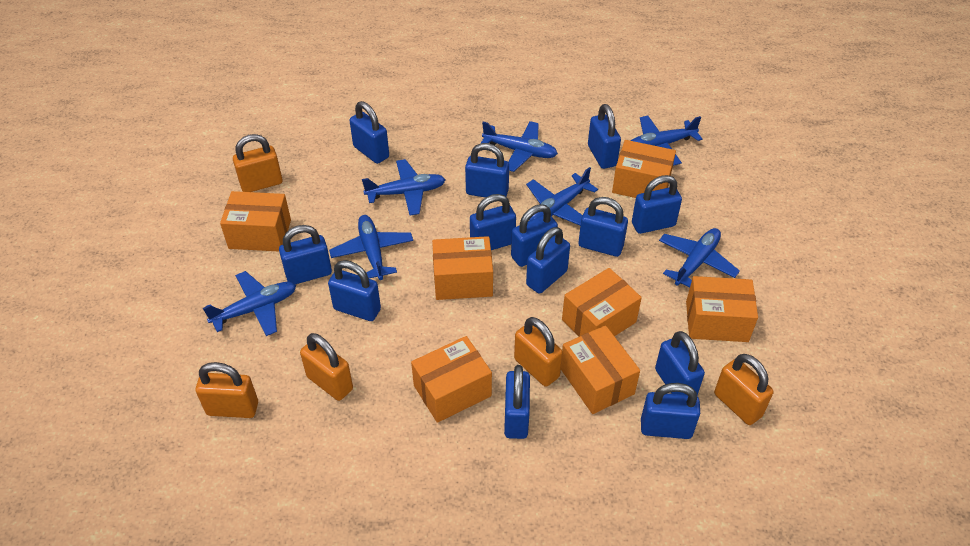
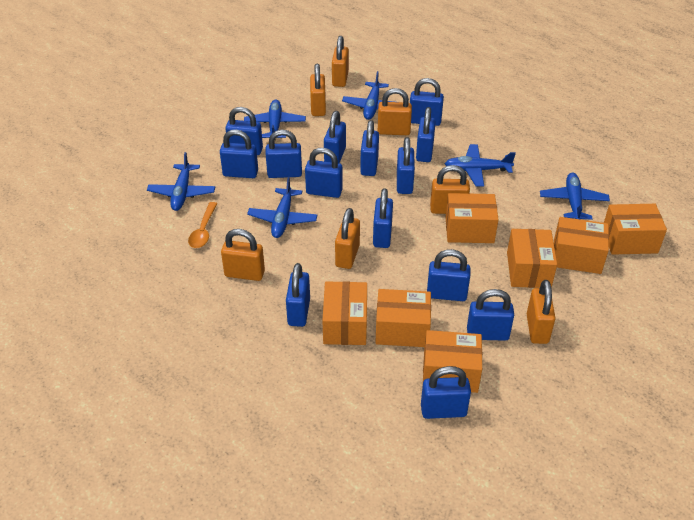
blue padlock: [279,225,332,284] [328,260,381,321] [350,101,389,164] [465,143,509,198] [470,194,516,250] [504,365,530,439] [511,204,558,267] [526,227,570,294] [579,197,628,257] [588,104,621,169] [632,175,682,234] [641,383,700,439] [655,331,705,395] = 13 -> [220,129,258,178] [225,107,263,155] [265,130,302,178] [286,263,310,327] [305,148,343,198] [324,111,346,163] [360,120,379,176] [373,188,393,248] [397,137,415,194] [410,78,444,126] [416,107,436,162] [421,366,471,419] [427,249,471,301] [467,289,514,341] = 14
blue plane: [203,271,296,336] [329,215,413,280] [362,159,446,216] [481,121,558,172] [526,167,598,225] [630,115,702,166] [659,228,740,287] = 7 -> [147,152,215,211] [244,99,306,138] [247,177,318,238] [342,71,393,120] [445,144,516,187] [540,173,610,220] = 6
orange padlock: [196,362,258,418] [233,134,282,192] [300,333,353,401] [514,317,563,387] [714,354,773,425] = 5 -> [221,229,265,281] [310,64,326,116] [332,36,349,87] [335,208,360,269] [378,88,412,135] [430,165,470,214] [527,280,556,344] = 7
orange spoon: none = 0 -> [188,202,217,248] = 1

